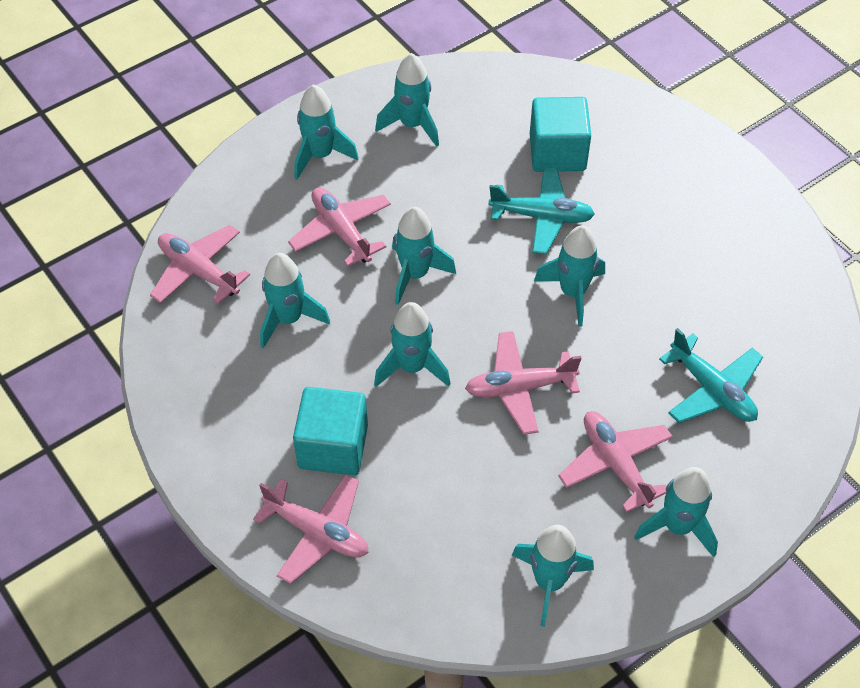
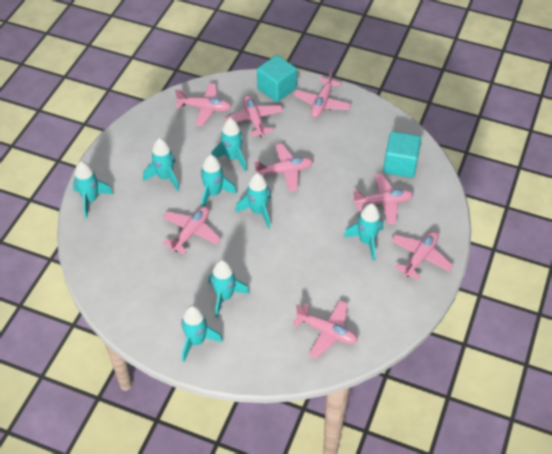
pink plane: [150,225,250,304] [253,474,368,584] [288,187,391,266] [465,331,582,435] [558,411,673,513] = 5 -> [162,206,221,255] [175,83,231,126] [224,95,283,137] [254,144,313,191] [292,300,358,358] [293,69,351,118] [353,174,413,224] [391,231,454,280] = 8
turquoise plane: [488,167,595,254] [659,328,763,423] = 2 -> none = 0

